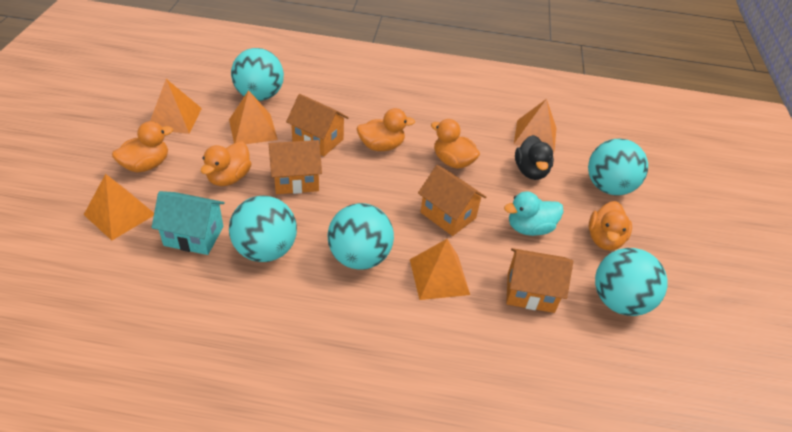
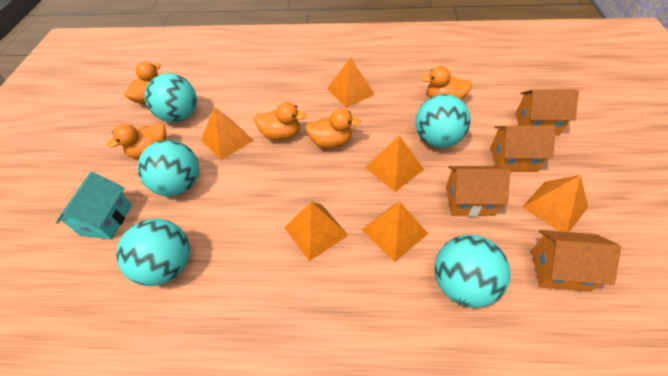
black duck: [515,135,554,180] = 1 -> none = 0
orange pyramid: [84,174,154,240] [150,79,202,134] [229,90,278,144] [410,239,470,300] [514,99,556,152] = 5 -> [201,107,253,160] [284,202,348,261] [327,57,375,108] [362,202,428,262] [365,136,424,192] [522,175,588,232] = 6
turquoise duck: [504,192,563,236] = 1 -> none = 0

